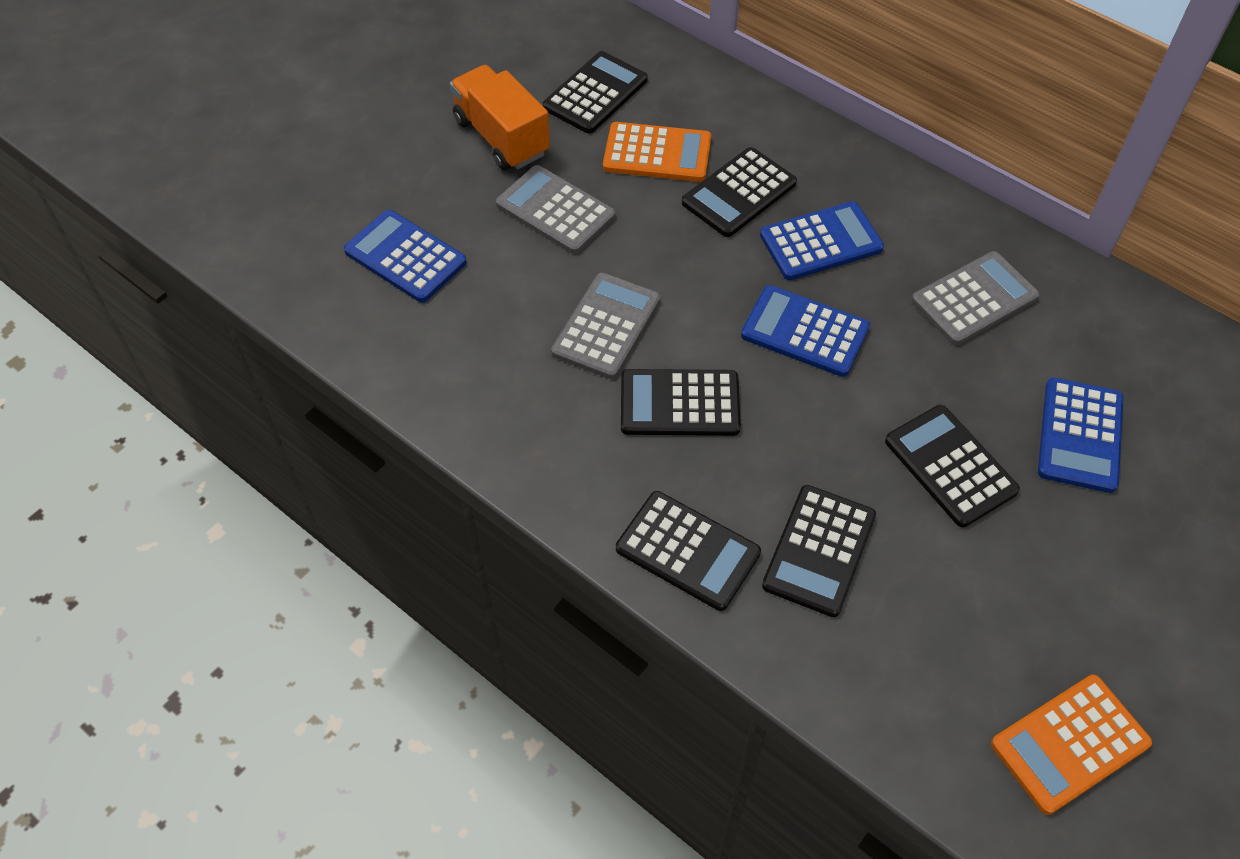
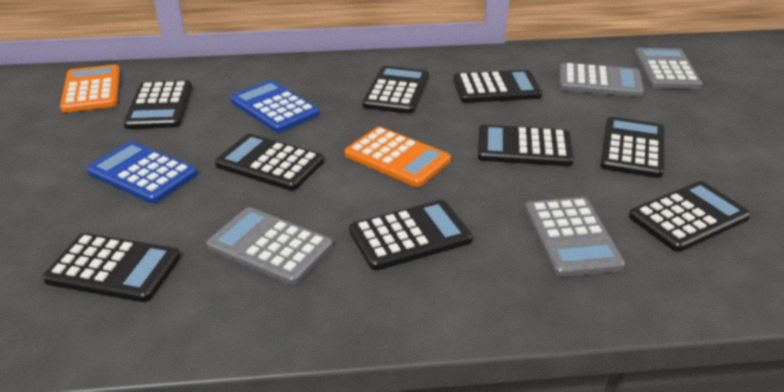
black calculator: [543,51,648,134] [616,491,761,611] [621,369,741,436] [682,147,797,237] [762,485,876,617] [885,405,1020,527] = 6 -> [42,233,181,302] [123,80,192,129] [215,134,324,191] [349,200,473,270] [362,66,429,114] [453,70,542,103] [478,125,574,166] [600,117,664,178] [629,181,751,252] = 9
blue calculator: [344,210,467,303] [741,285,870,377] [760,201,884,280] [1038,377,1123,493] = 4 -> [87,141,197,203] [230,80,320,132] = 2
grey calculator: [496,165,615,254] [551,273,660,379] [911,251,1039,345] = 3 -> [206,207,333,285] [525,197,625,277] [560,63,644,97] [634,48,703,89] = 4
orange truck: [450,65,550,170] = 1 -> none = 0

